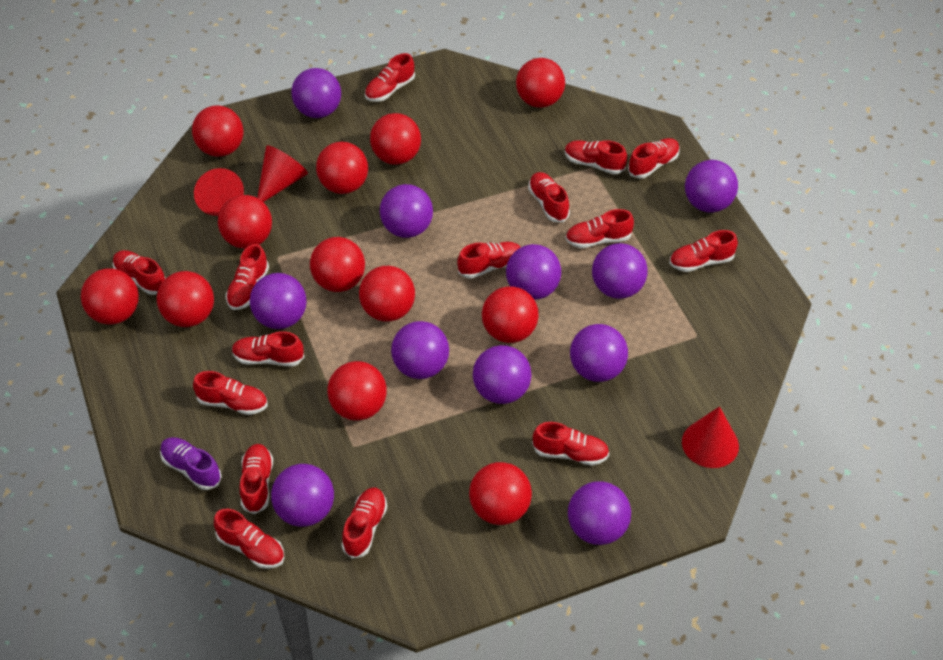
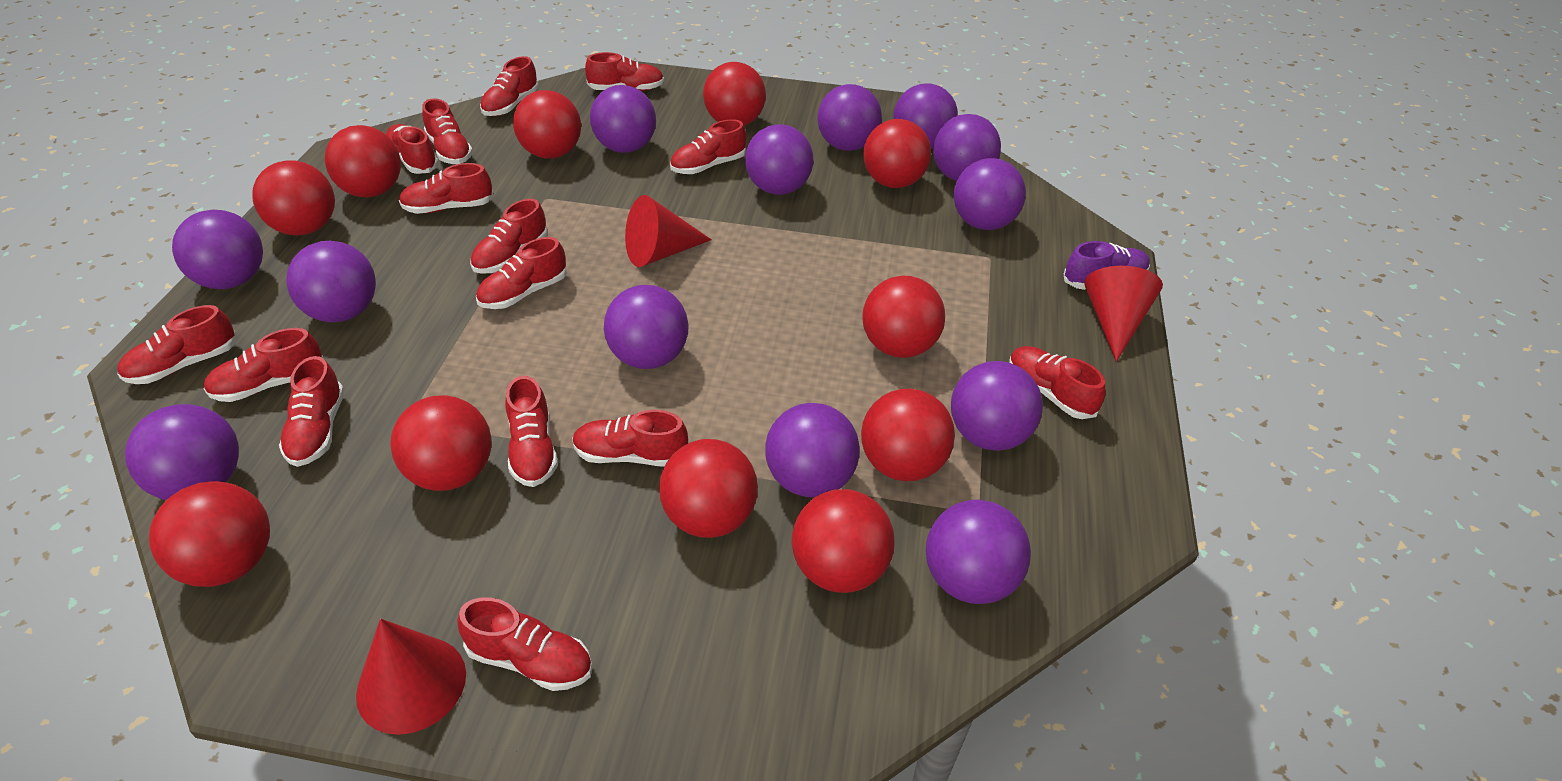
purple ball: [250,273,307,329] [271,464,334,527] [291,68,341,118] [380,184,433,238] [391,321,449,379] [473,345,532,404] [506,244,561,300] [568,482,631,545] [570,324,628,382] [592,243,648,299] [685,160,738,213] = 11 -> [125,404,239,500] [172,210,263,289] [286,241,376,322] [590,85,656,153] [604,285,689,369] [745,124,813,195] [766,403,860,497] [818,84,882,151] [893,84,958,149] [926,500,1031,604] [933,114,1001,181] [951,361,1043,451] [954,158,1026,230] = 13
red ball: [81,268,139,324] [157,271,214,327] [192,105,243,157] [218,195,272,249] [310,237,365,292] [316,142,368,194] [327,361,387,421] [359,266,415,322] [370,113,421,165] [469,462,532,525] [482,286,539,343] [516,58,565,108] = 12 -> [149,481,270,587] [252,161,335,235] [325,125,401,197] [390,395,491,491] [513,90,581,158] [659,439,758,538] [703,62,766,126] [792,489,894,593] [861,388,955,481] [862,276,945,358] [863,119,931,188] = 11

